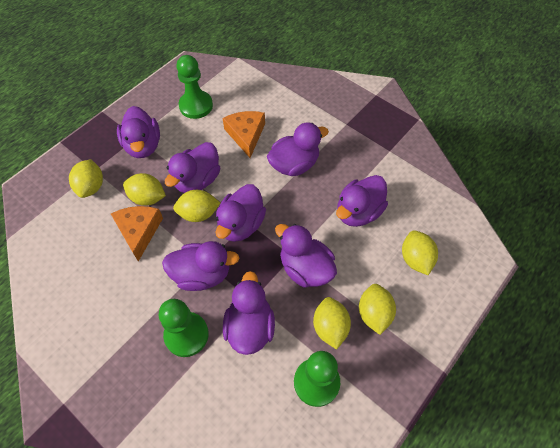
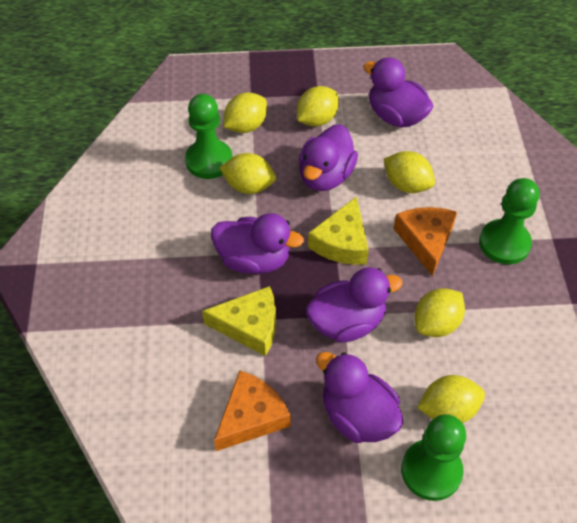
purple duck: [117,106,160,158] [162,241,240,291] [165,142,220,193] [216,184,266,242] [223,271,275,355] [267,123,329,176] [275,224,337,288] [336,175,388,227] = 8 -> [211,213,304,274] [299,124,358,191] [306,267,403,343] [316,352,403,443] [363,57,434,128] = 5
yellow cheese: none = 0 -> [202,286,276,356] [308,196,369,265] = 2

